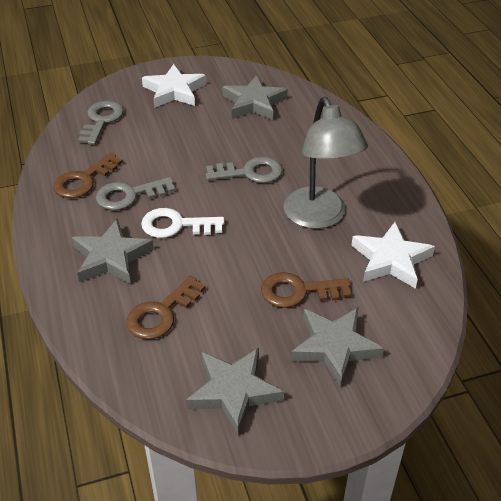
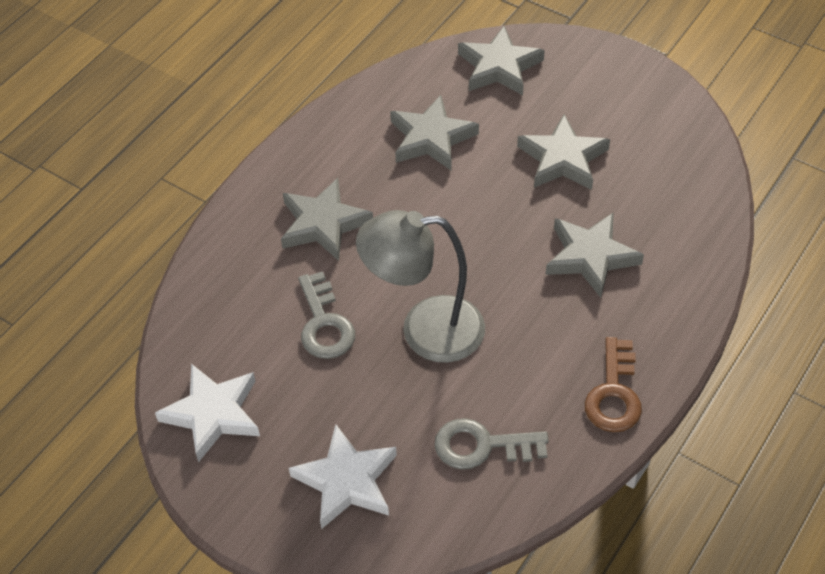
brown key: [53,152,123,198] [126,276,206,339] [261,272,351,308] = 3 -> [585,337,642,432] = 1
grey key: [78,101,124,145] [96,177,175,210] [206,157,282,183] = 3 -> [298,271,355,359] [434,418,549,469] = 2
grey star: [72,219,154,284] [186,348,284,436] [223,75,288,120] [290,307,384,387] = 4 -> [281,178,373,261] [390,95,479,171] [458,26,545,95] [517,114,610,190] [546,212,644,298] = 5
white key: [141,208,224,238] = 1 -> none = 0

